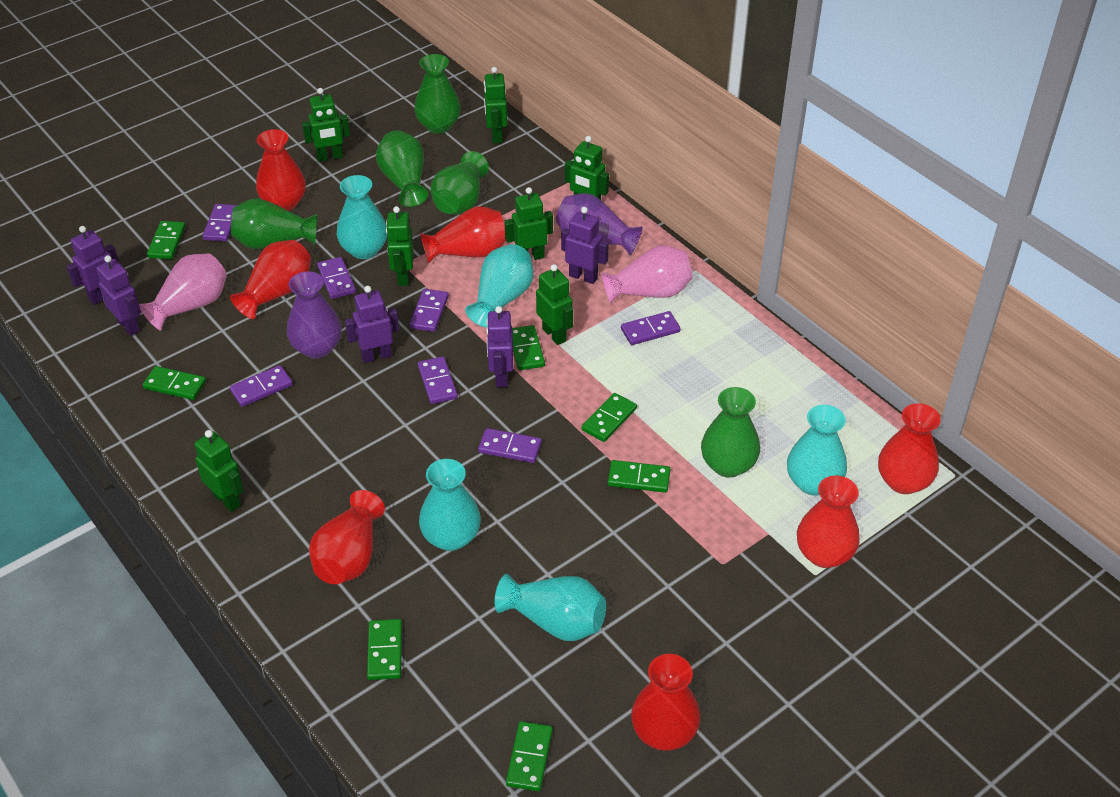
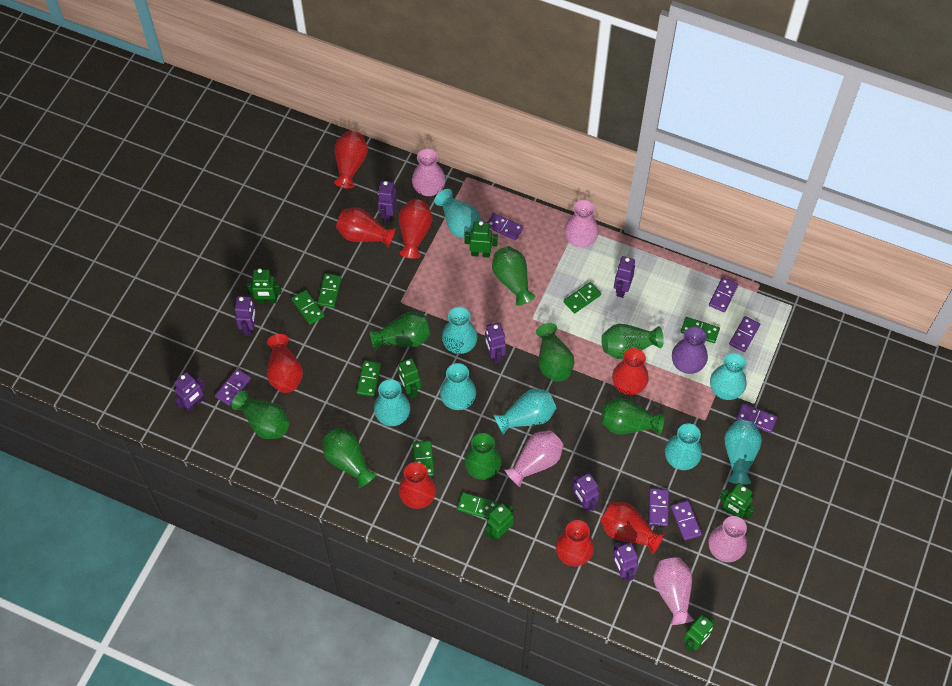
green robot: [194,430,243,512] [302,88,350,162] [386,206,414,286] [484,67,507,143] [504,187,553,260] [536,264,573,345] [565,136,609,200] = 7 -> [246,269,282,304] [398,358,421,399] [464,221,498,257] [485,503,514,541] [684,614,715,652] [719,483,755,518] = 6
green vase: [231,198,317,249] [376,130,428,207] [414,54,461,134] [430,151,489,215] [701,387,760,478] = 5 -> [231,390,289,439] [322,428,377,488] [369,312,431,351] [464,433,501,480] [492,246,535,306] [536,323,574,382] [601,324,664,359] [601,398,665,435] = 8
pink vase: [139,253,227,330] [602,245,692,304] = 2 -> [412,149,446,196] [505,430,563,487] [564,200,599,247] [654,557,694,625] [708,516,747,562] = 5
purple robot: [66,226,119,305] [96,255,141,336] [345,286,399,363] [486,306,513,387] [561,207,609,284] = 5 -> [174,372,206,412] [235,296,256,336] [378,181,397,223] [485,323,506,364] [572,473,599,512] [613,542,638,581] [614,256,635,298] = 7
purple vase: [287,271,342,359] [556,193,643,255] = 2 -> [672,327,708,374] = 1
red vase: [230,240,311,319] [256,129,306,211] [309,490,385,584] [420,206,506,263] [631,654,700,751] [797,475,860,568] [878,403,941,494] = 7 -> [267,334,303,393] [334,131,368,189] [336,207,396,248] [399,199,433,259] [399,462,436,509] [556,520,594,566] [600,502,665,554] [612,348,649,395] = 8
turquoise vase: [337,175,387,259] [419,459,481,551] [465,244,533,328] [494,574,606,641] [787,405,847,496] = 5 -> [374,379,410,426] [435,189,481,238] [440,363,476,410] [442,307,478,354] [494,389,556,435] [665,423,702,470] [710,353,746,400] [724,420,762,484] = 8

